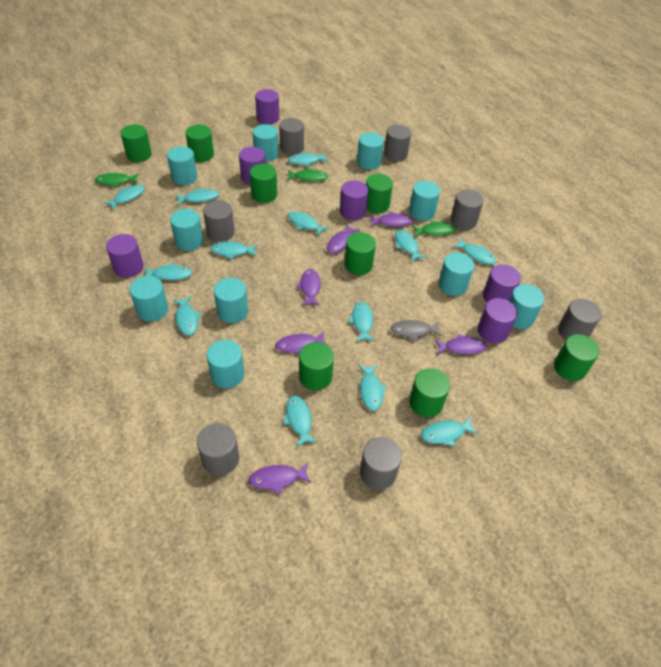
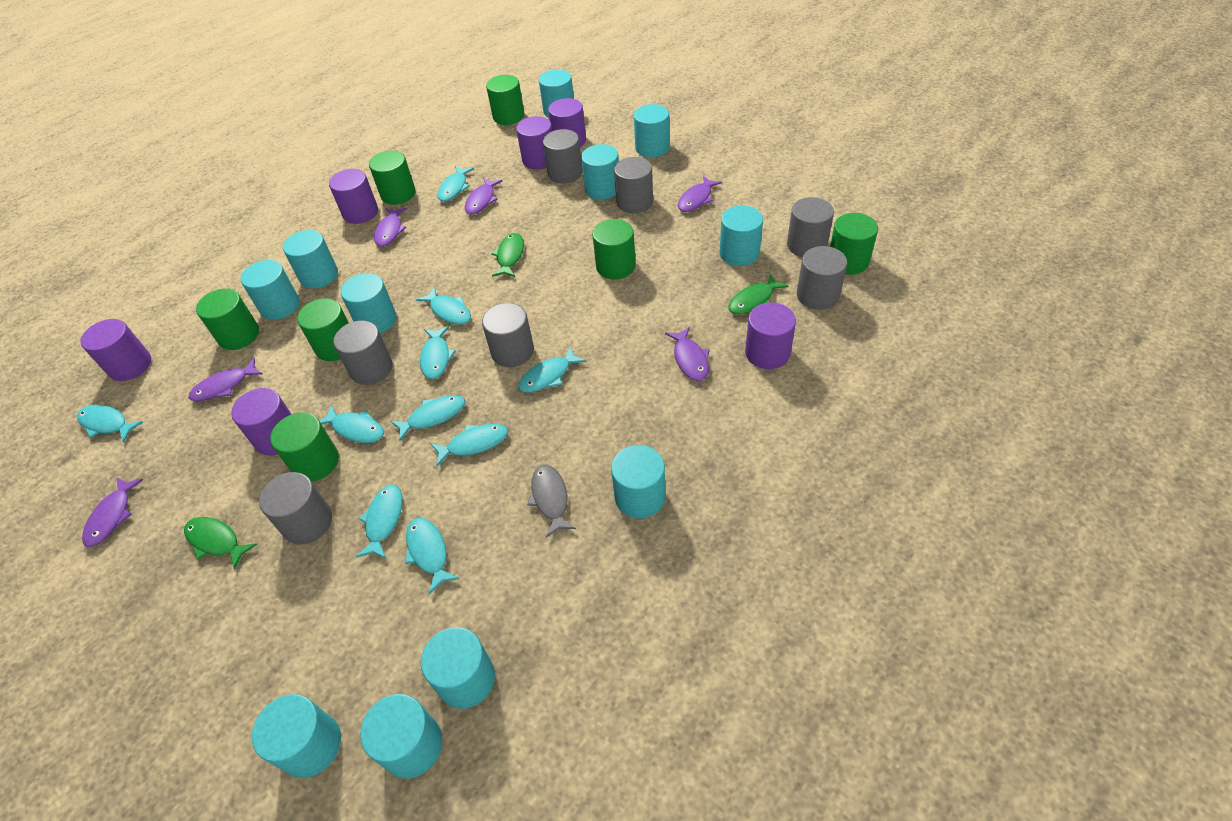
green cylinder: [121,124,152,162] [185,125,214,162] [250,163,277,203] [299,342,334,390] [345,232,376,275] [366,174,393,213] [409,368,450,417] [554,334,599,381] = 8 -> [196,289,259,350] [270,412,339,482] [297,298,349,361] [369,150,416,205] [486,75,525,125] [592,219,636,279] [830,213,878,275] = 7
turquoise cylinder: [130,276,168,322] [167,146,197,185] [170,209,203,251] [207,340,244,388] [214,278,248,323] [253,124,279,162] [357,132,384,170] [409,181,440,220] [438,252,474,296] [509,284,544,329] = 10 -> [241,260,300,320] [252,694,341,778] [283,230,338,289] [341,273,396,333] [360,694,443,779] [420,627,495,709] [539,69,574,118] [581,144,619,200] [611,445,666,519] [634,104,670,158] [720,206,763,266] = 11
turquoise fish: [103,185,145,210] [145,263,192,281] [173,296,201,335] [175,188,219,205] [210,242,257,259] [283,396,318,447] [288,153,328,167] [288,211,329,236] [348,302,375,342] [358,365,387,411] [395,229,426,262] [421,417,478,446] [452,238,496,265] = 13 -> [77,405,143,443] [319,405,384,443] [356,484,402,558] [390,395,465,441] [405,518,459,594] [416,287,471,325] [420,326,456,379] [431,424,508,466] [437,166,474,202] [518,347,586,393] = 10

